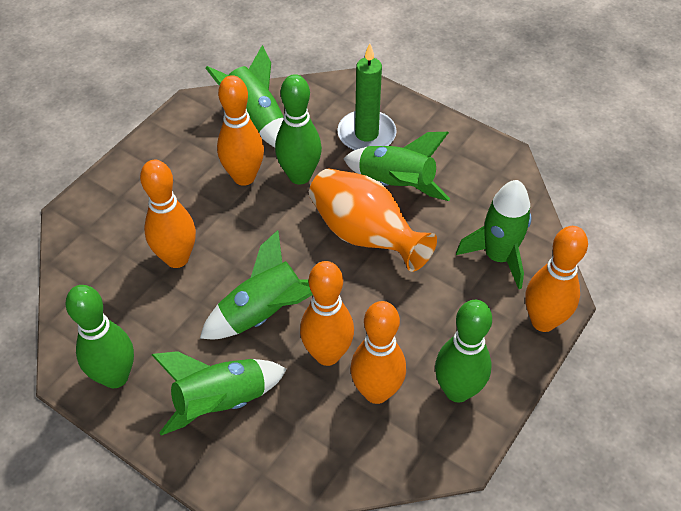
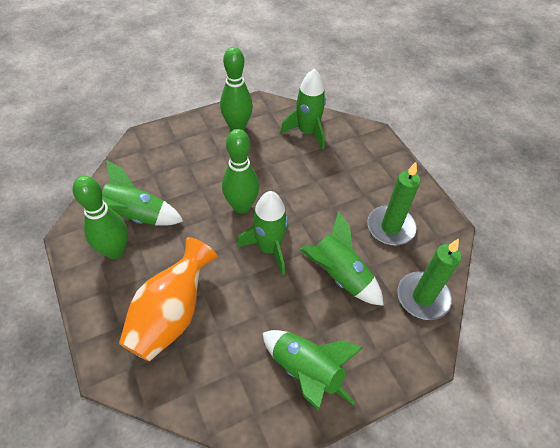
green candle: [337,44,397,150] = 1 -> [367,162,421,245] [397,239,461,320] = 2
orange bowling pin: [140,160,196,268] [217,75,264,186] [300,261,354,366] [351,301,406,404] [525,226,588,332] = 5 -> none = 0

